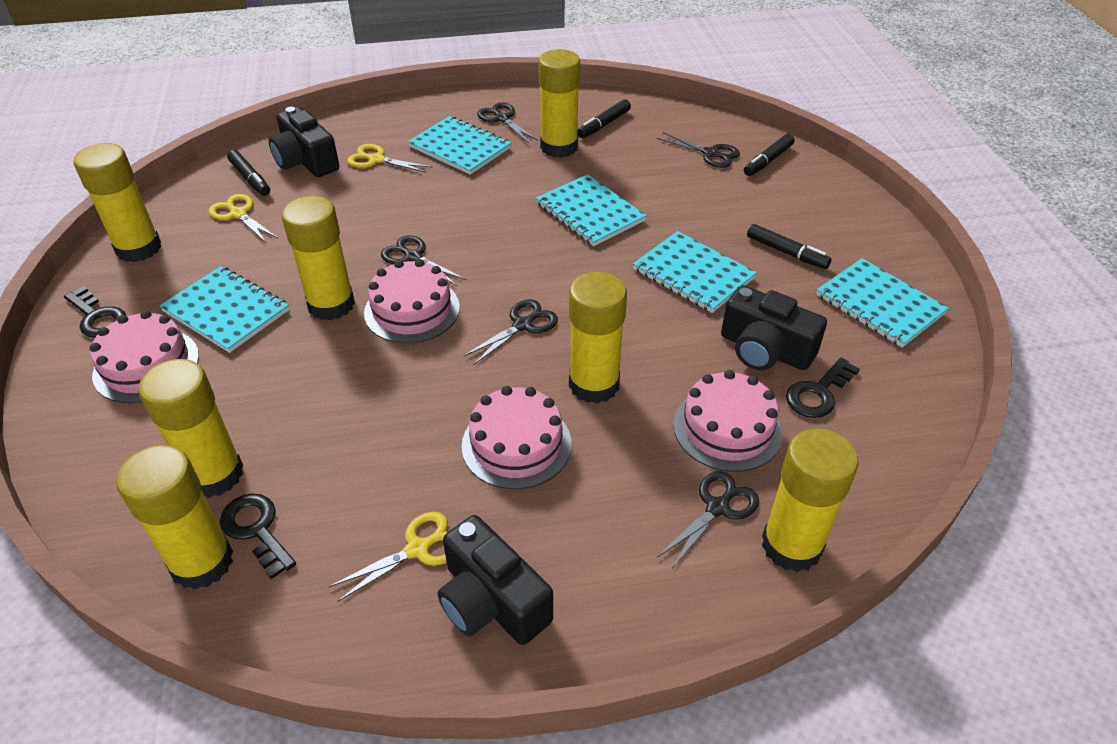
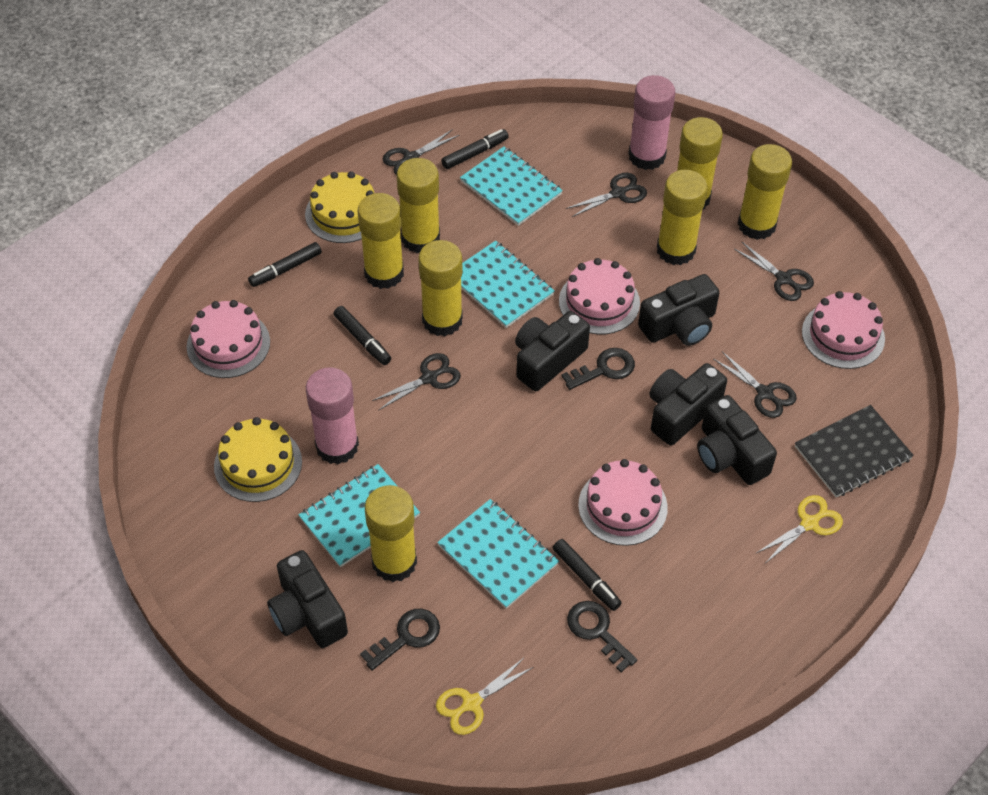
black camera: [269,107,339,177] [438,515,553,645] [721,285,827,370] = 3 -> [267,550,348,648] [515,311,590,391] [638,274,720,346] [649,363,727,445] [697,395,777,485] = 5
black notebook: none = 0 -> [795,405,914,498] = 1
pink glue stick: none = 0 -> [306,367,359,465] [629,75,675,170] = 2
turquoise notebook: [160,266,289,353] [408,116,511,175] [536,174,647,246] [633,231,757,313] [816,258,949,347] = 5 -> [298,464,420,567] [437,499,559,609] [460,147,563,226] [461,241,554,328] = 4
yellow cake: none = 0 -> [214,417,302,502] [305,171,374,243] = 2
yellow scissors: [208,194,278,242] [329,512,448,602] [347,144,432,173] = 3 -> [436,657,533,735] [757,495,843,562] = 2

